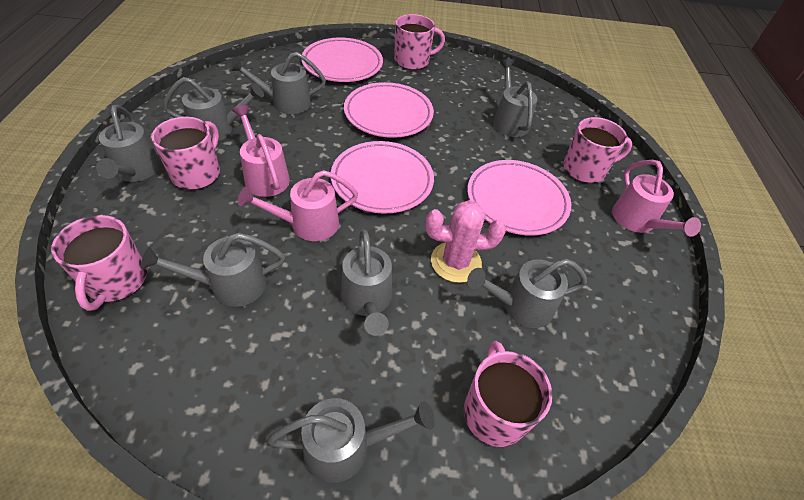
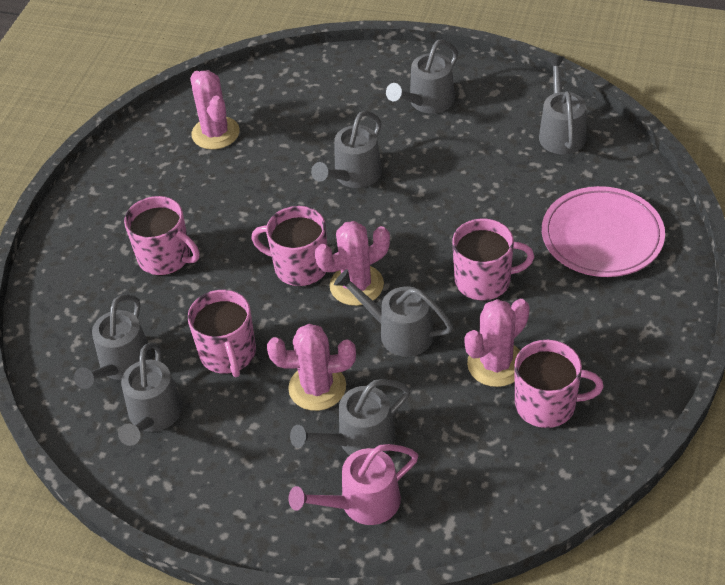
grey watering can: [96,105,161,182] [141,233,285,307] [163,77,264,141] [230,52,326,114] [267,398,435,483] [341,230,392,336] [467,259,587,328] [493,59,537,137] = 8 -> [74,294,152,389] [118,343,183,446] [290,379,410,455] [311,111,382,188] [334,269,453,357] [386,40,458,113] [539,56,586,154] = 7
pink cactus: [426,200,506,283] = 1 -> [190,70,240,150] [267,324,356,411] [315,221,390,306] [464,299,530,387] = 4
pink plate: [301,38,383,82] [331,141,434,214] [344,82,434,138] [467,160,571,236] = 4 -> [542,186,665,277] = 1
pink watering can: [232,105,290,197] [238,170,358,241] [612,160,701,237] = 3 -> [289,444,418,525] = 1

